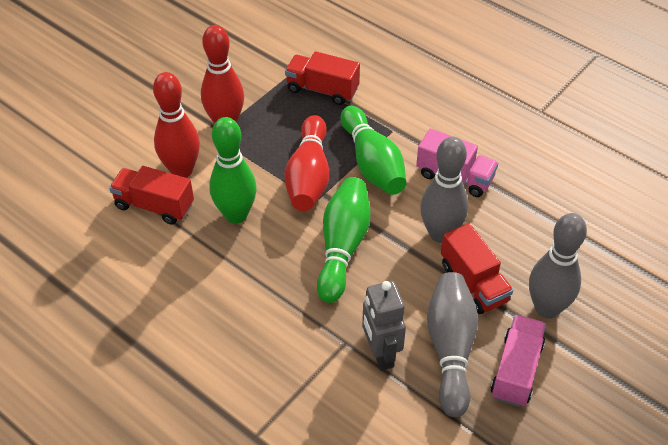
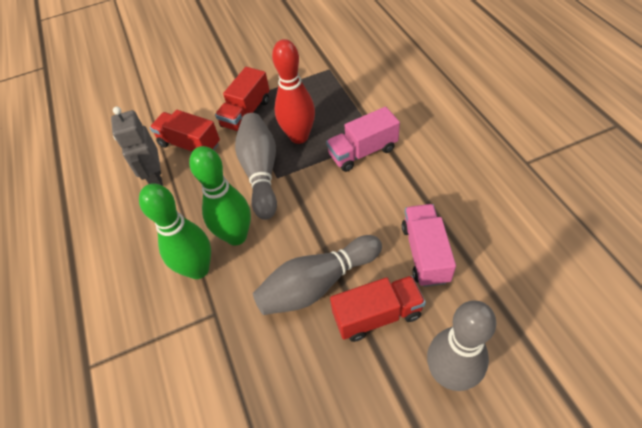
green bowling pin: [209,117,257,224] [317,177,370,303] [341,106,406,195] = 3 -> [139,183,211,279] [189,146,251,245] = 2
red bowling pin: [153,72,200,178] [201,25,244,124] [284,115,329,211] = 3 -> [272,39,315,144] = 1

